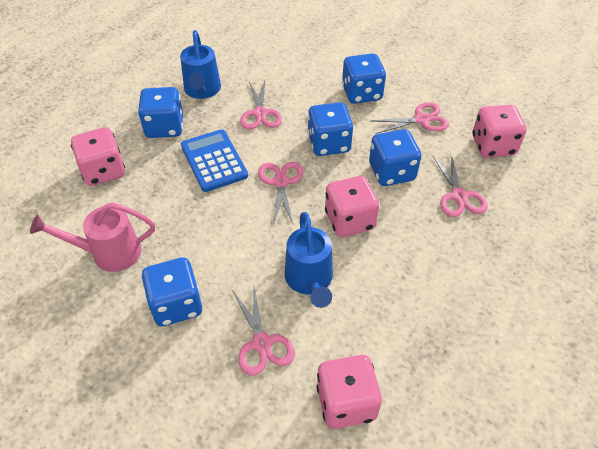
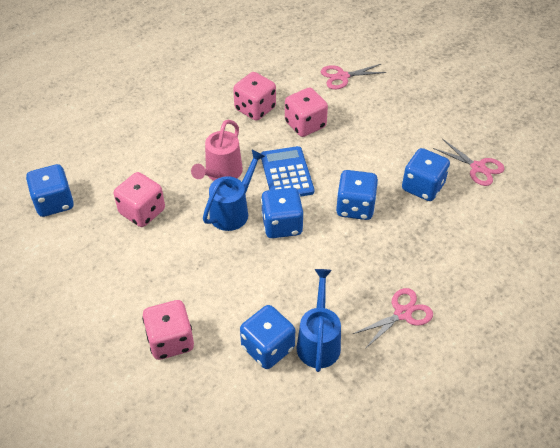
pink scissors: [232,284,295,376] [240,81,282,129] [258,162,303,225] [371,102,449,134] [433,154,488,217] = 5 -> [321,64,387,89] [353,288,433,349] [433,139,505,186] = 3

